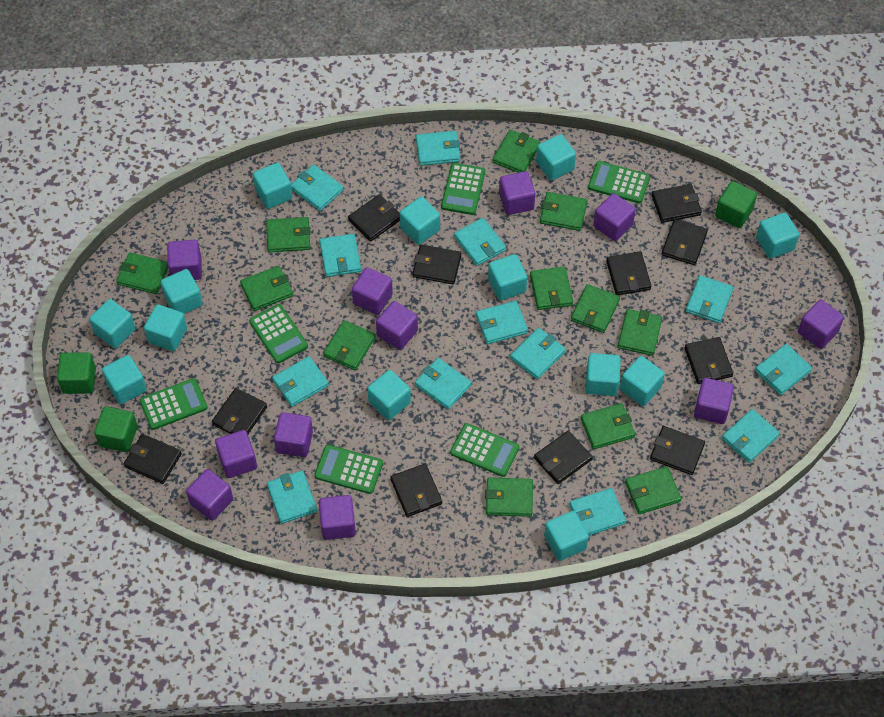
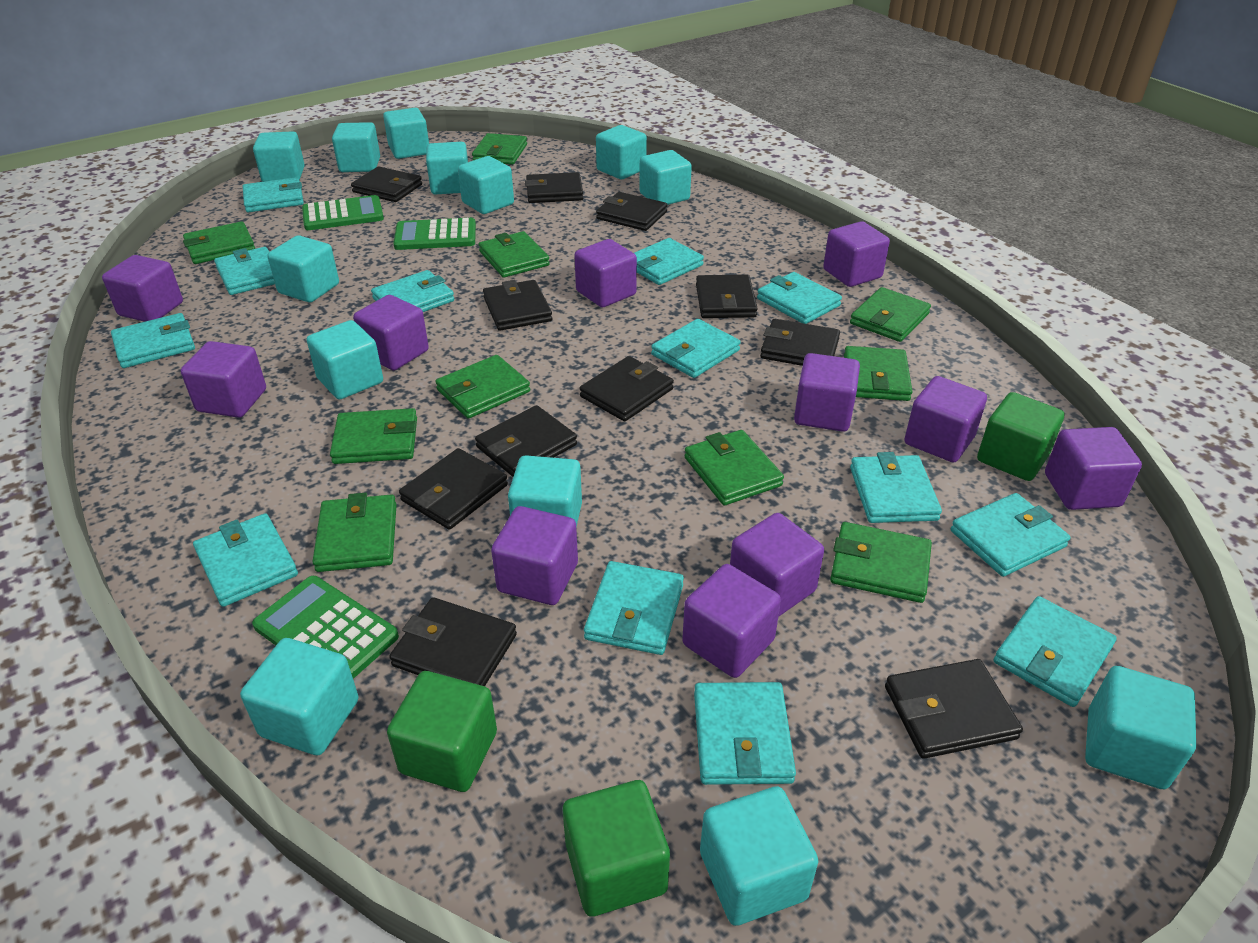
green calculator: [140,378,208,430] [249,304,308,363] [314,445,383,494] [441,163,485,215] [450,423,519,477] [588,161,650,203] = 6 -> [252,576,399,679] [302,195,384,230] [393,218,476,250] = 3
green wallet: [116,252,168,294] [240,266,293,311] [266,217,311,253] [323,320,376,370] [485,477,533,517] [492,130,540,173] [530,266,573,310] [540,192,587,231] [571,284,620,333] [581,403,635,449] [618,309,662,356] [625,466,682,514] = 12 -> [183,221,255,264] [313,493,397,572] [330,408,417,464] [435,355,530,419] [472,133,527,165] [479,231,550,278] [684,430,784,506] [830,522,932,603] [844,346,912,401] [850,287,931,342] = 10

